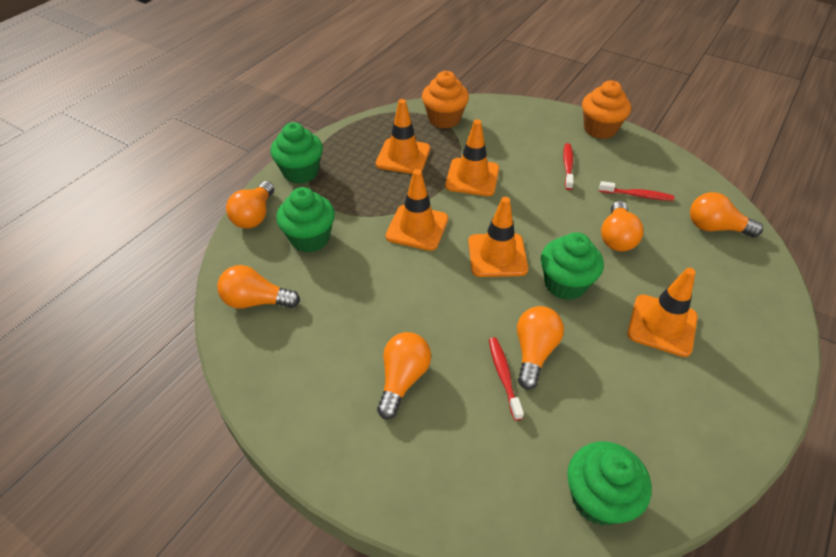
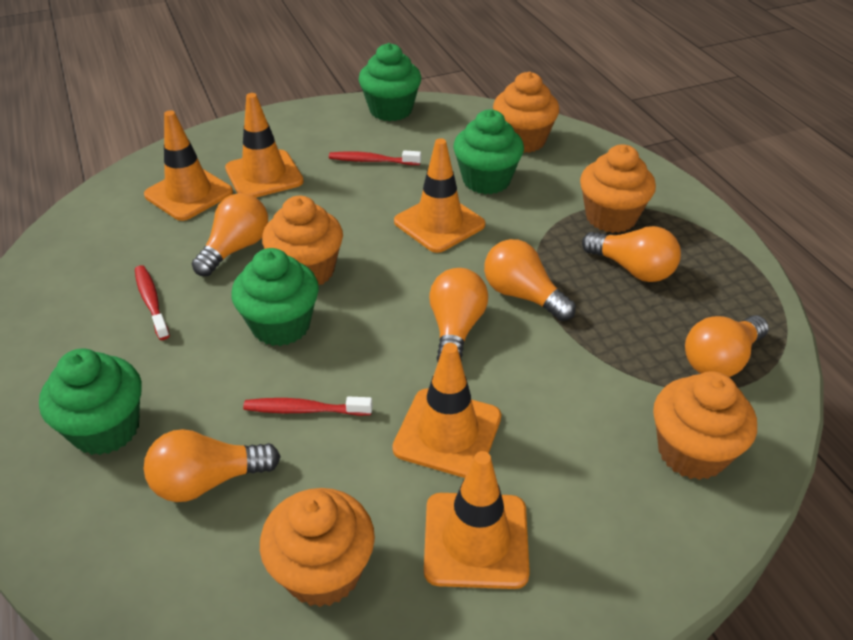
orange cupcake: [422,71,469,129] [582,80,631,139] = 2 -> [260,488,375,607] [262,196,343,286] [493,72,559,153] [580,144,656,233] [653,371,757,480] = 5

